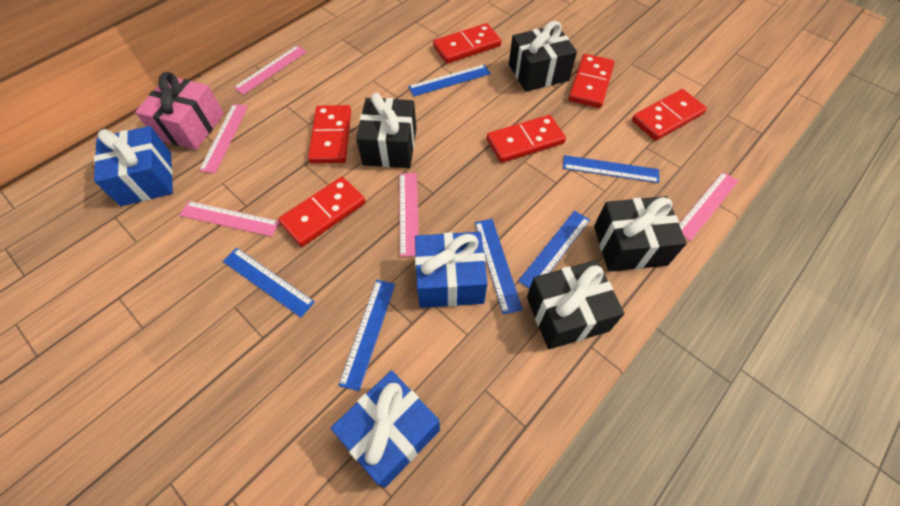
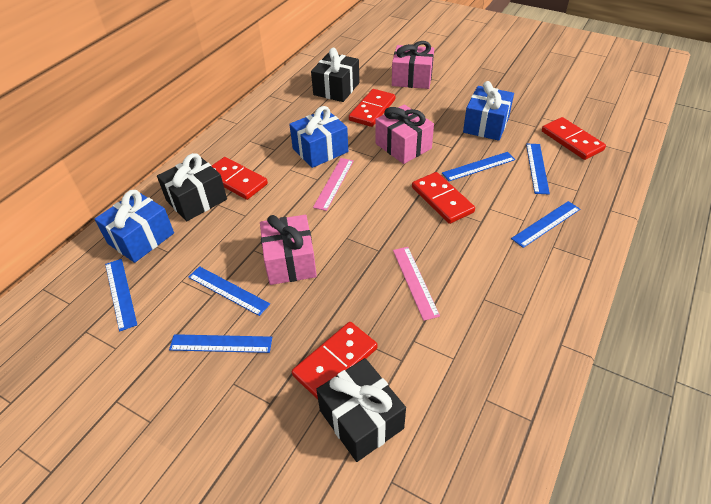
black gift: [356,93,416,168] [509,21,577,92] [527,260,625,349] [594,196,687,272] = 4 -> [157,153,227,221] [311,48,359,102] [316,358,406,462] = 3
pink gift: [135,72,224,150] = 1 -> [260,215,317,285] [375,105,434,164] [392,41,434,89] = 3
pink ruler: [179,201,279,237] [199,104,248,173] [233,45,307,95] [399,173,419,257] [679,172,738,241] = 5 -> [313,158,354,211] [393,247,440,321] = 2
red domino: [278,177,366,247] [308,105,351,164] [433,23,501,64] [487,115,566,163] [568,54,615,108] [632,89,707,141] = 6 -> [212,157,268,200] [292,322,377,399] [349,89,396,127] [412,172,475,224] [542,117,606,160] = 5

